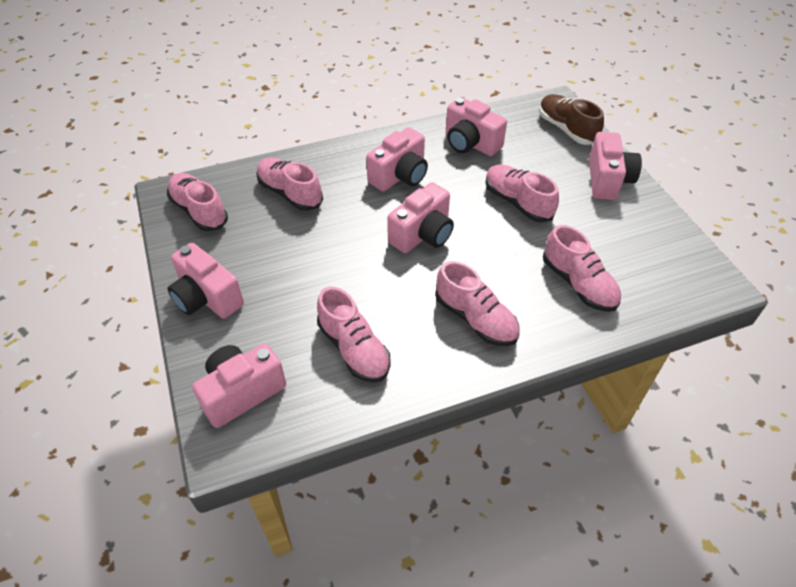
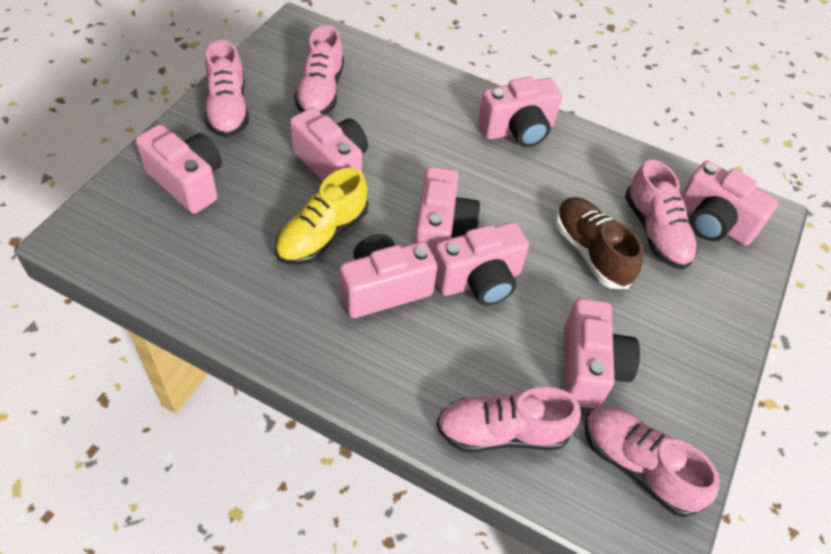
pink camera: [168,243,244,319] [192,343,286,428] [366,127,428,191] [387,182,454,253] [446,97,507,156] [589,132,642,200] = 6 -> [136,124,222,214] [290,107,368,181] [340,234,437,318] [415,167,480,257] [434,222,529,306] [478,77,562,147] [564,298,640,409] [681,161,778,246] = 8
pink shoe: [167,173,228,232] [256,158,323,211] [317,287,391,383] [435,261,520,346] [485,164,559,222] [543,225,621,312] = 6 -> [205,40,249,138] [294,25,344,115] [436,387,581,452] [585,406,720,517] [625,160,698,269] = 5
yellow shoe: none = 0 -> [275,168,368,265] = 1

